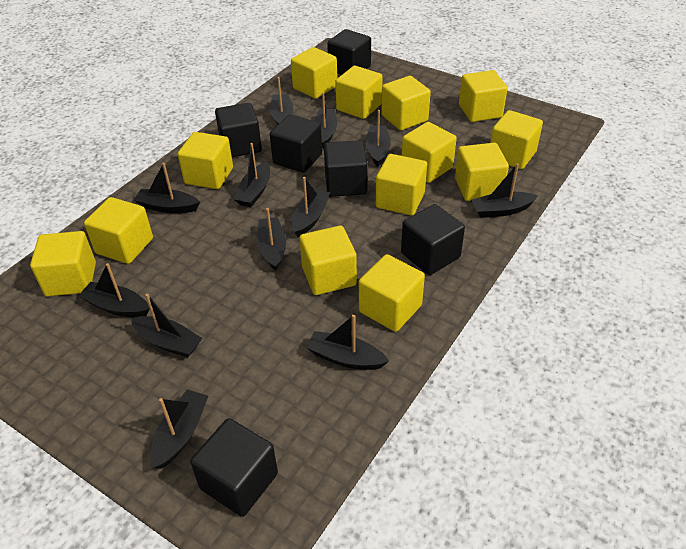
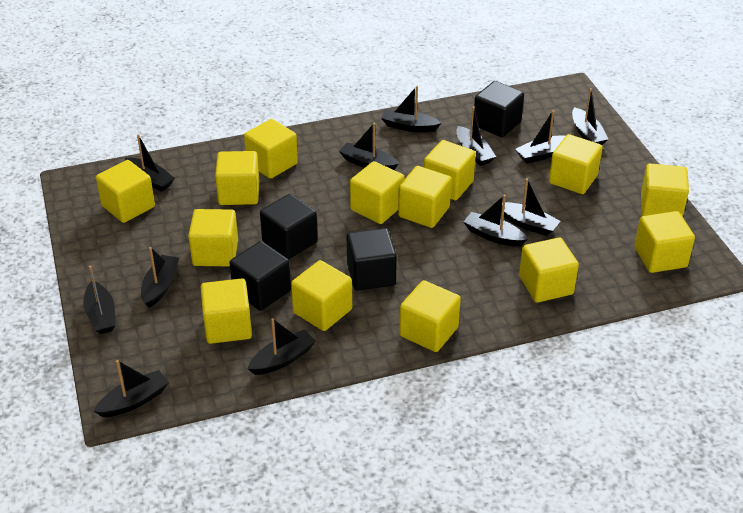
black cube: [190,418,278,517] [215,103,262,157] [270,114,322,173] [324,140,367,197] [327,29,371,75] [401,204,465,275] = 6 -> [229,241,291,311] [260,194,318,259] [347,228,397,291] [474,81,524,137] = 4
yellow cube: [30,231,96,296] [84,197,153,264] [178,132,233,189] [291,47,337,99] [300,226,357,295] [335,66,383,119] [359,254,425,332] [376,154,427,216] [381,76,431,130] [402,122,457,183] [455,143,509,201] [459,70,508,122] [490,110,543,169] = 13 -> [96,160,155,223] [188,209,238,266] [201,278,252,344] [215,151,259,205] [244,119,298,179] [291,260,352,331] [350,161,405,224] [398,166,451,228] [400,280,461,352] [424,140,476,200] [519,237,579,302] [549,134,603,194] [634,211,695,273] [641,163,689,217] = 14

